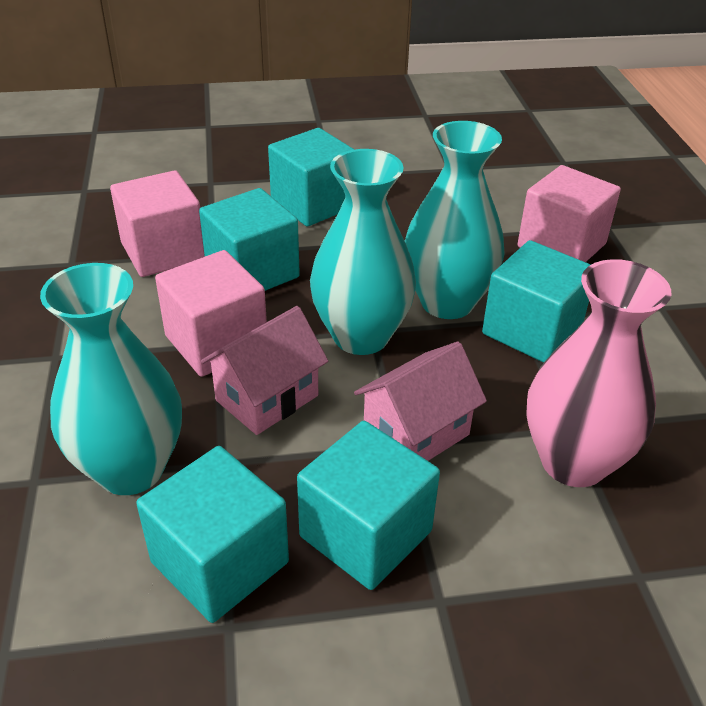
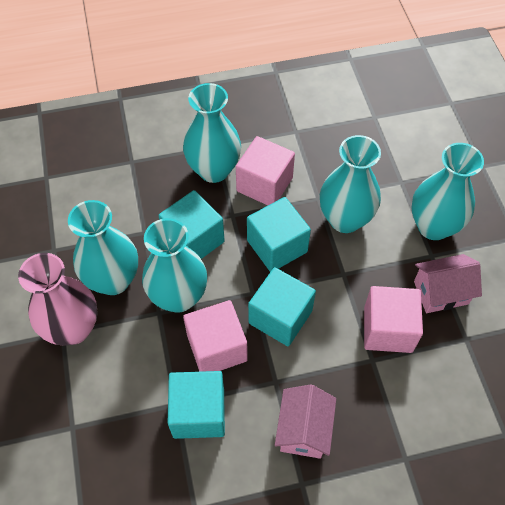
turquoise cube: [136,446,289,623] [199,188,300,291] [268,128,355,226] [297,421,440,590] [482,240,591,363] = 5 -> [158,190,225,259] [168,371,225,439] [247,197,311,272] [248,267,316,346] = 4
turquoise vase: [40,263,182,495] [310,149,416,355] [405,121,505,319] = 3 -> [68,200,138,295] [142,218,207,313] [183,83,241,183] [320,135,381,233] [412,143,484,240] = 5

